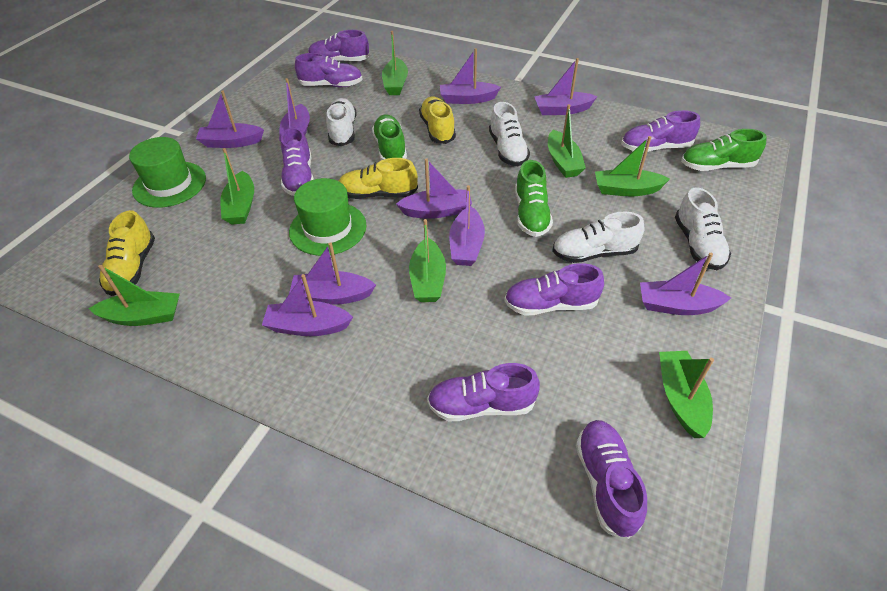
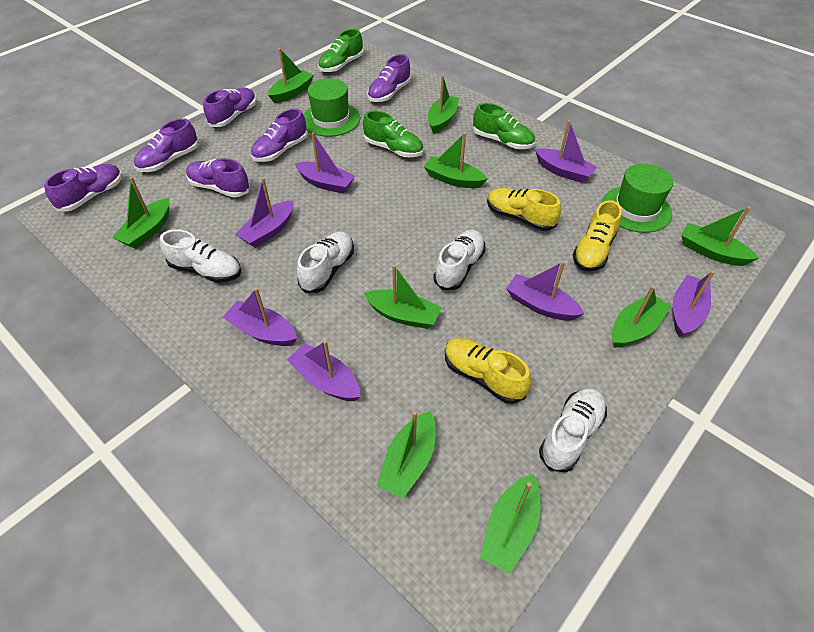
green boat: [89,265,180,326] [221,148,254,225] [382,31,408,95] [409,219,446,302] [548,104,586,178] [595,136,670,196] [659,351,714,438] = 7 -> [112,177,169,249] [268,48,314,103] [364,265,442,329] [377,411,436,498] [424,133,487,188] [428,75,459,134] [480,474,540,574] [612,286,671,348] [681,206,759,266] = 9
purple boat: [196,90,264,148] [262,274,353,336] [279,78,310,141] [289,242,376,305] [396,158,472,219] [440,48,501,104] [449,185,485,266] [534,58,598,115] [640,253,731,315] = 9 -> [223,288,297,346] [235,178,293,248] [287,340,361,401] [295,133,355,194] [506,261,585,321] [535,120,597,183] [673,271,715,337] = 7
purple shoe: [281,127,314,196] [295,53,363,87] [308,30,370,61] [427,363,540,421] [504,263,604,316] [576,420,647,540] [621,110,700,152] = 7 -> [44,164,122,212] [134,118,198,172] [186,158,250,197] [203,88,256,127] [251,109,308,162] [367,54,411,102] = 6

